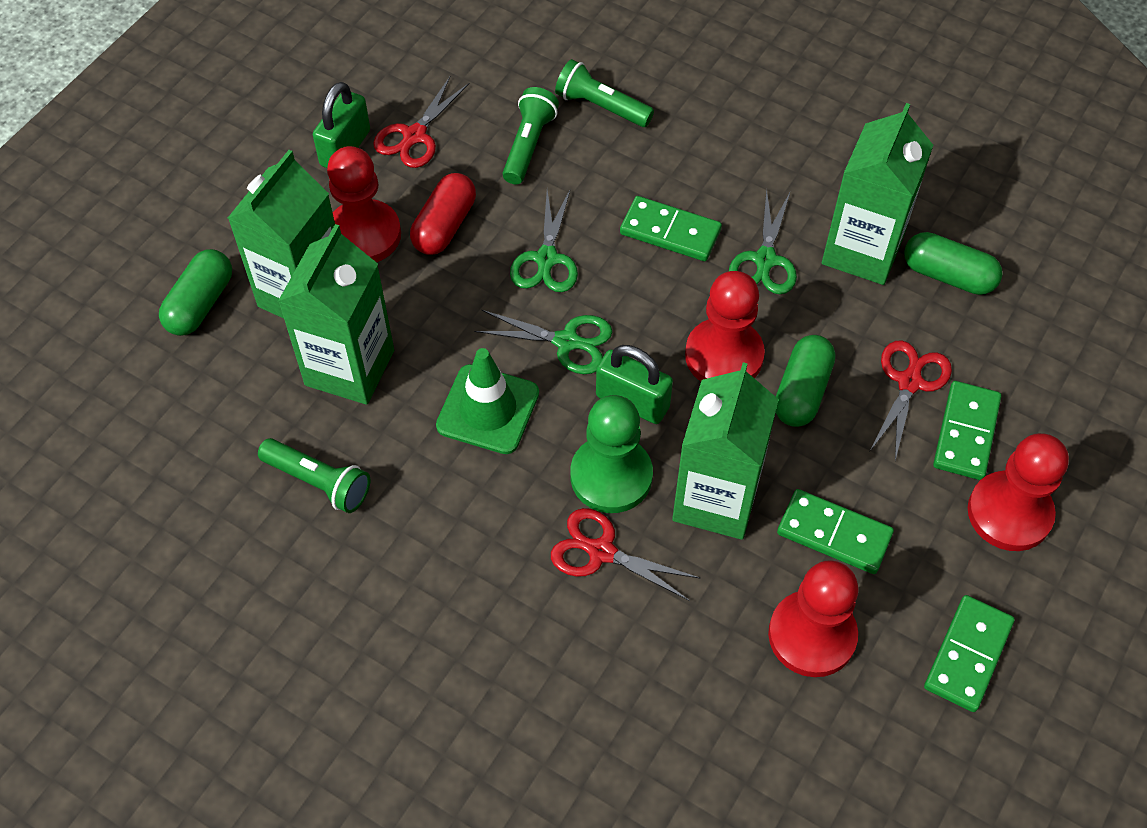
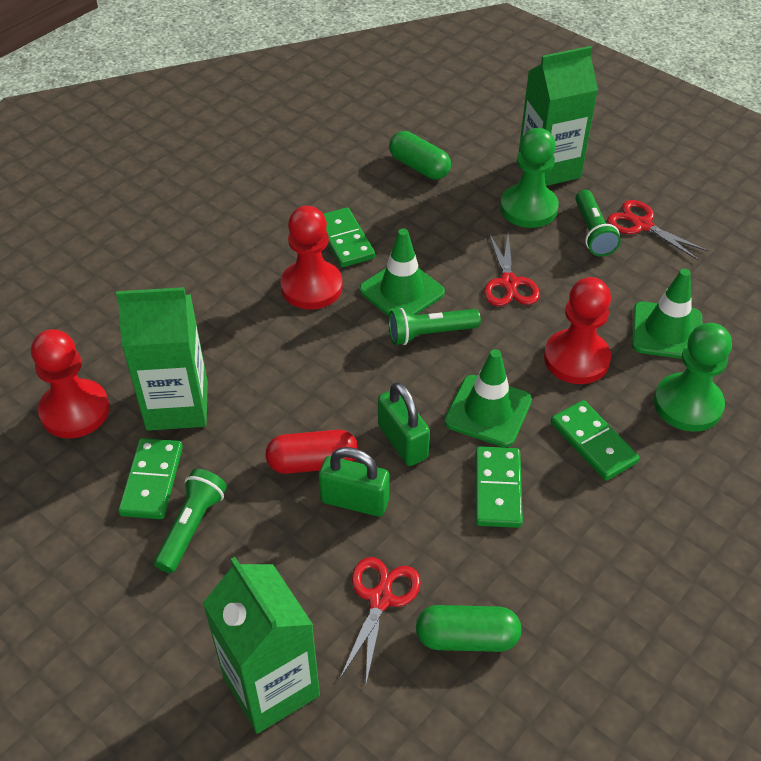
green capsule: [159,249,232,336] [776,335,835,427] [904,232,1002,295] = 3 -> [389,131,451,180] [416,605,522,652] = 2
green carton: [228,150,335,318] [278,224,394,405] [672,362,779,540] [822,103,933,285] = 4 -> [116,287,208,431] [203,557,320,734] [519,46,598,186] = 3
green pawn: [570,395,653,513] = 1 -> [500,128,559,228] [654,323,732,432] = 2
green scissors: [474,310,612,374] [510,188,578,292] [729,189,797,294] = 3 -> none = 0
green traffic cone: [436,348,539,454] = 1 -> [359,229,445,316] [444,349,532,447] [632,269,702,359] = 3
red pawn: [327,146,401,262] [685,271,765,381] [768,560,859,677] [968,433,1069,551] = 4 -> [31,329,110,438] [280,206,343,310] [544,277,611,384] = 3

